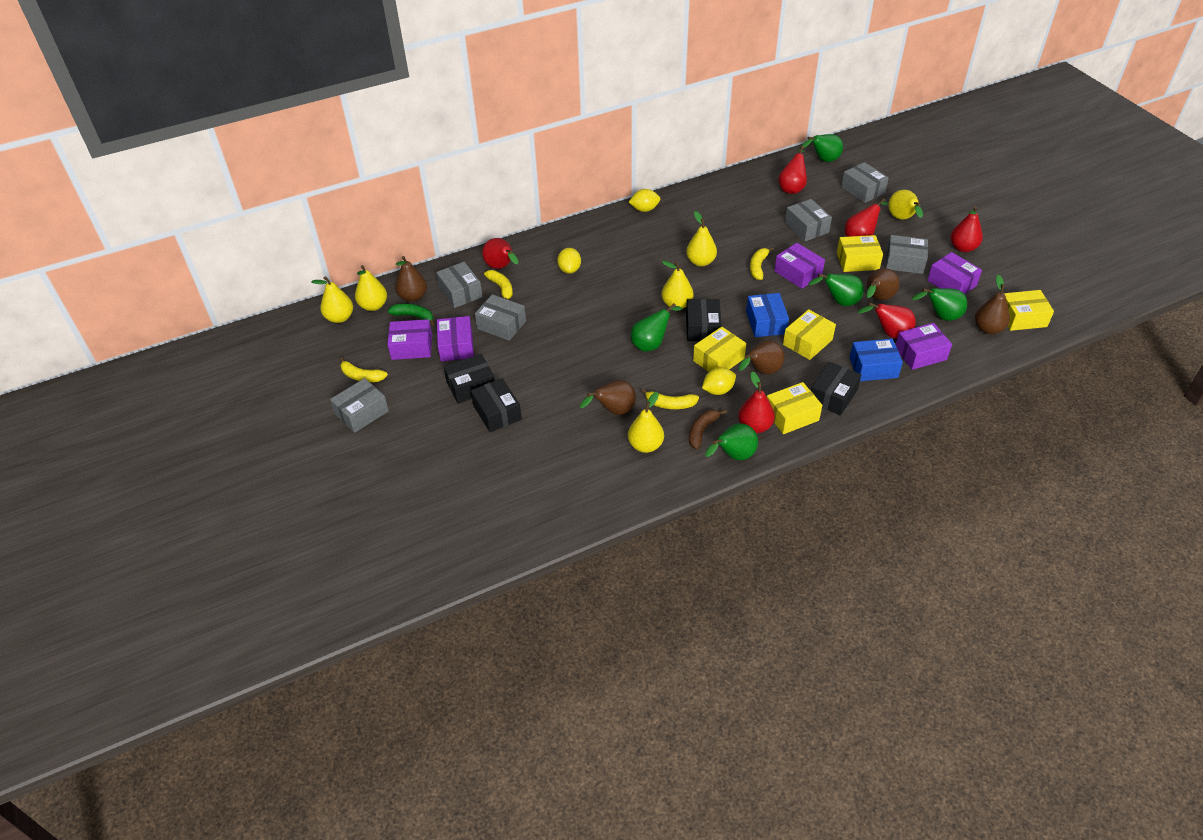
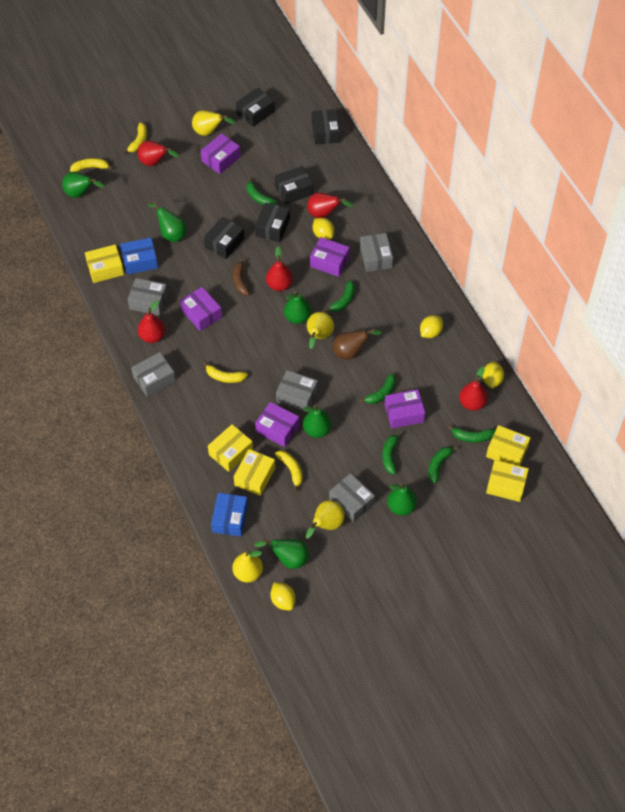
black box: [444,354,495,404] [471,378,522,432] [686,299,722,341] [811,362,861,416] = 4 -> [204,217,244,259] [236,87,275,127] [255,202,290,243] [275,166,313,204] [312,109,340,145] = 5
brown pear: [395,256,427,302] [580,380,636,415] [739,340,785,375] [867,268,900,300] [975,274,1010,334] = 5 -> [333,328,382,360] = 1
green banana: [388,304,435,326] = 1 -> [247,178,277,205] [324,280,355,312] [359,373,396,404] [382,432,402,474] [428,446,458,484] [448,425,496,443] = 6
green pear: [631,303,682,352] [705,424,758,460] [802,134,843,162] [808,274,864,306] [912,288,967,321] = 5 -> [62,172,105,198] [148,201,186,242] [254,539,309,569] [284,291,311,324] [303,405,332,438] [387,483,417,516] = 6
grey box: [330,378,389,433] [436,262,483,308] [475,294,526,341] [785,199,832,241] [841,162,889,203] [886,235,928,274] = 6 -> [127,278,168,316] [131,352,176,397] [276,370,318,412] [329,473,375,522] [360,233,393,272] = 5
red pear: [482,238,518,269] [738,372,775,433] [778,146,807,194] [845,198,888,237] [857,302,916,339] [951,206,983,252] = 6 -> [137,140,179,166] [138,300,165,343] [266,246,293,291] [307,192,353,218] [459,367,488,411] = 5
yellow lemon: [557,248,581,274] [629,189,660,212] [702,368,736,395] = 3 -> [270,582,296,611] [313,218,334,240] [420,315,443,338] [482,361,504,389] = 4
yellow pear: [312,276,353,323] [355,265,387,311] [628,392,664,453] [661,261,693,309] [686,211,717,266] [888,190,923,220] = 6 -> [192,110,235,136] [232,550,263,583] [306,500,344,539] [307,312,334,349] = 4

